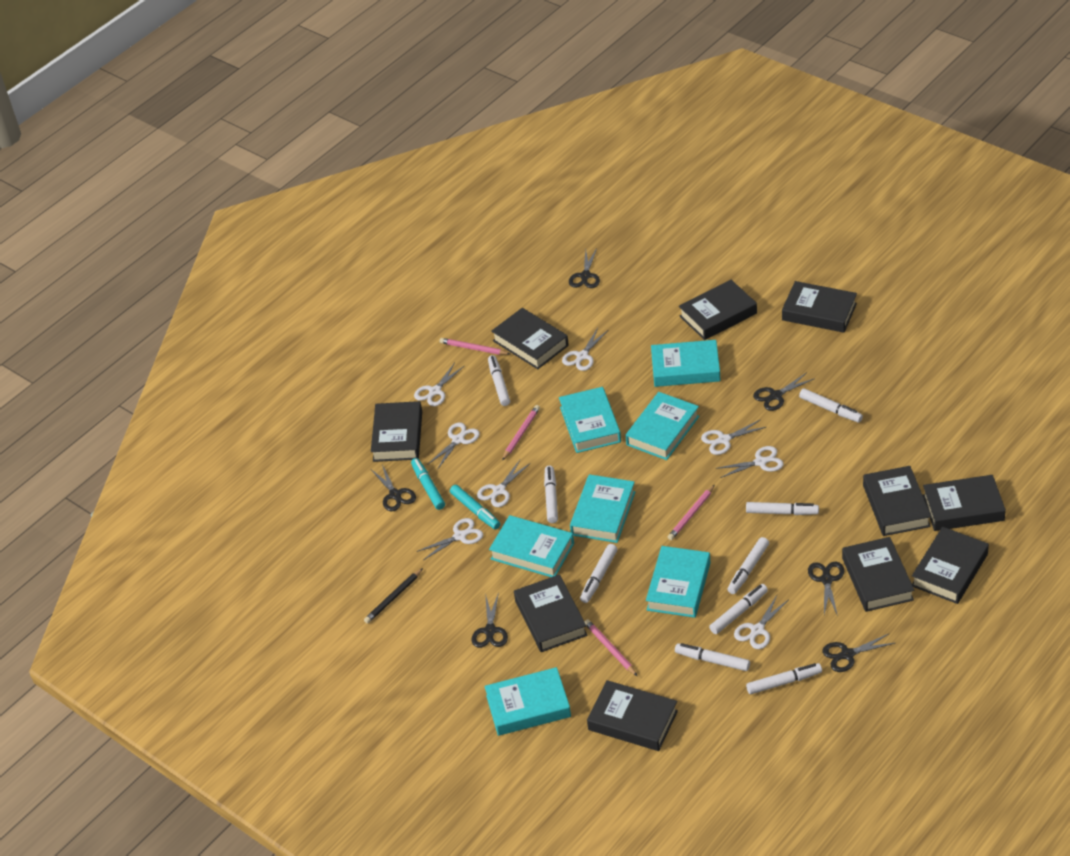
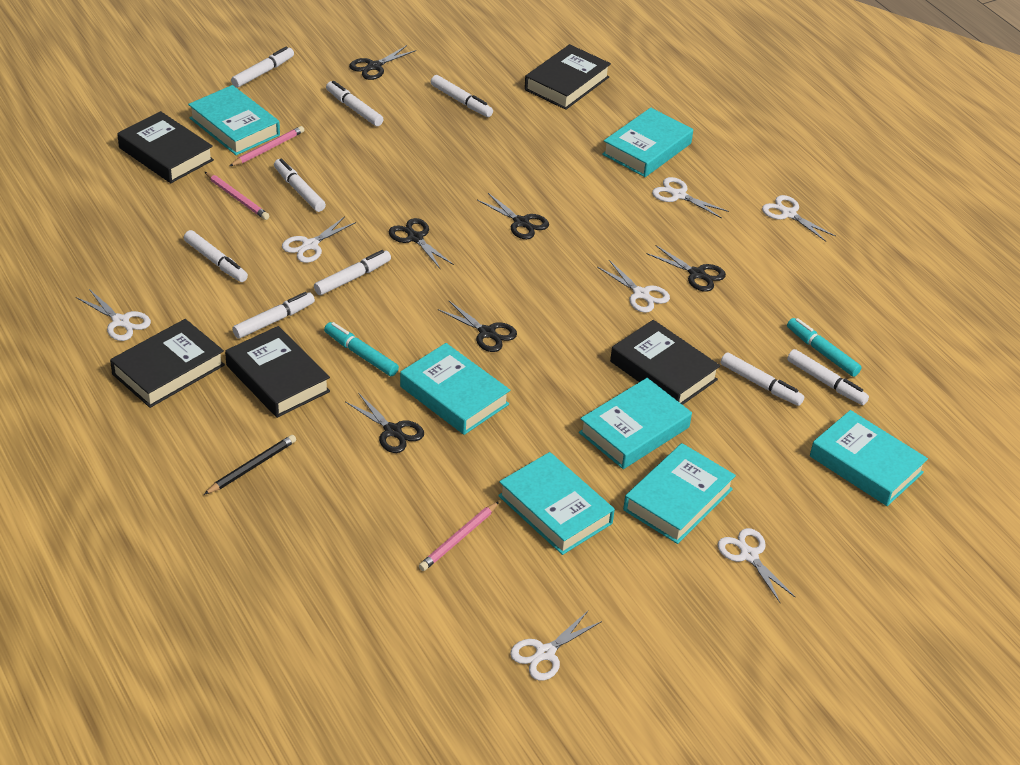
black book: [371,401,422,462] [491,308,569,369] [514,574,587,652] [587,680,678,751] [679,280,757,340] [782,281,857,333] [842,537,914,612] [863,466,931,536] [912,527,989,604] [923,475,1006,531] = 10 -> [110,319,225,408] [117,111,214,183] [225,326,330,418] [524,44,611,110] [610,320,720,405] = 5
pink pencil: [440,338,510,355] [502,405,540,461] [585,619,637,676] [668,485,715,540] = 4 -> [205,172,269,220] [230,126,304,166] [419,502,499,571] = 3
white scissors: [414,363,465,406] [417,518,483,560] [427,422,480,470] [477,460,529,507] [562,328,608,371] [701,419,766,455] [716,446,784,478] [734,595,788,649] = 8 -> [76,289,151,341] [282,216,356,263] [510,611,602,681] [597,260,670,313] [652,177,729,219] [718,528,796,603] [762,195,836,242] = 7

